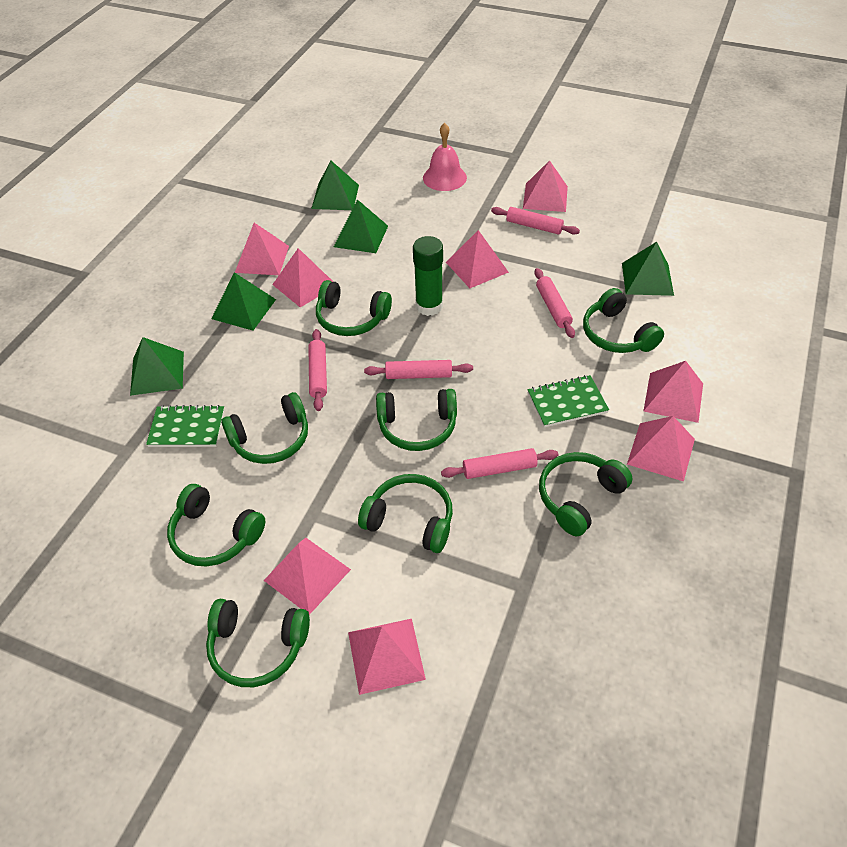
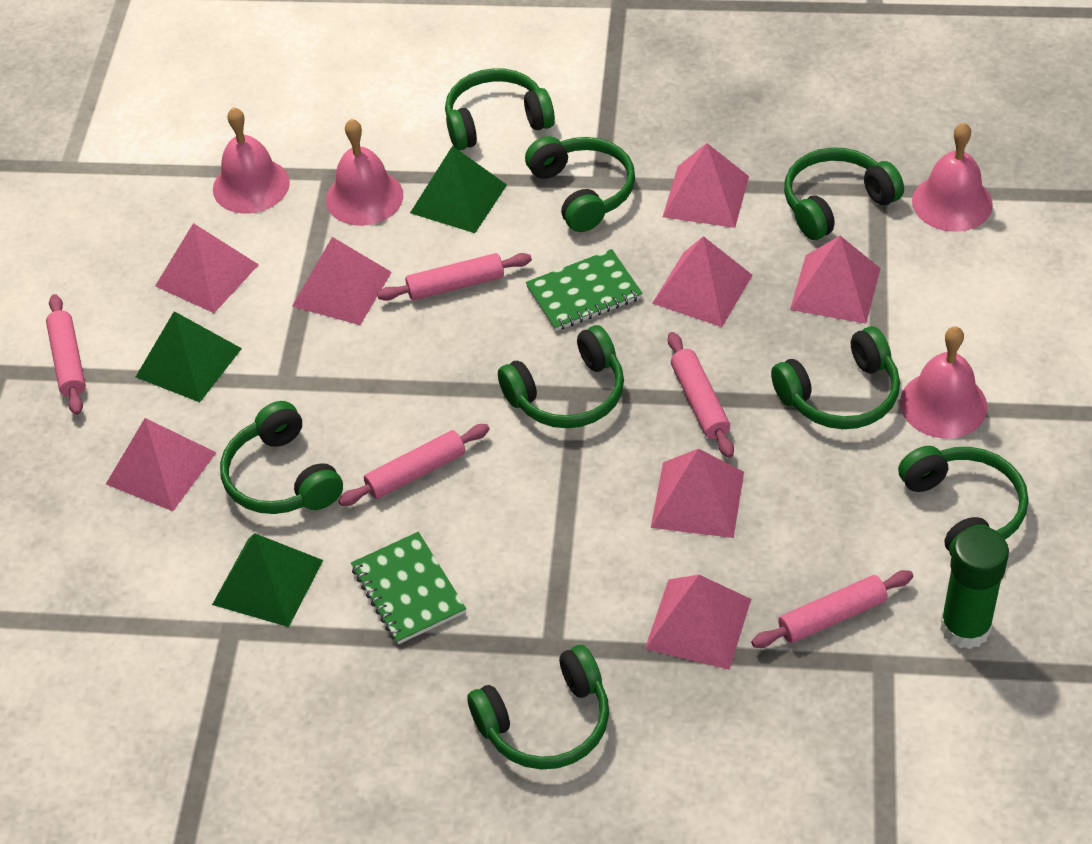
green pyramid: [130,337,184,396] [211,272,276,331] [311,161,359,210] [334,199,388,253] [622,242,674,296] = 5 -> [136,311,242,402] [212,533,323,627] [410,146,507,233] = 3
pink bell: [423,123,467,191] = 1 -> [213,107,290,214] [326,119,403,226] [900,326,987,439] [912,122,993,232] = 4

